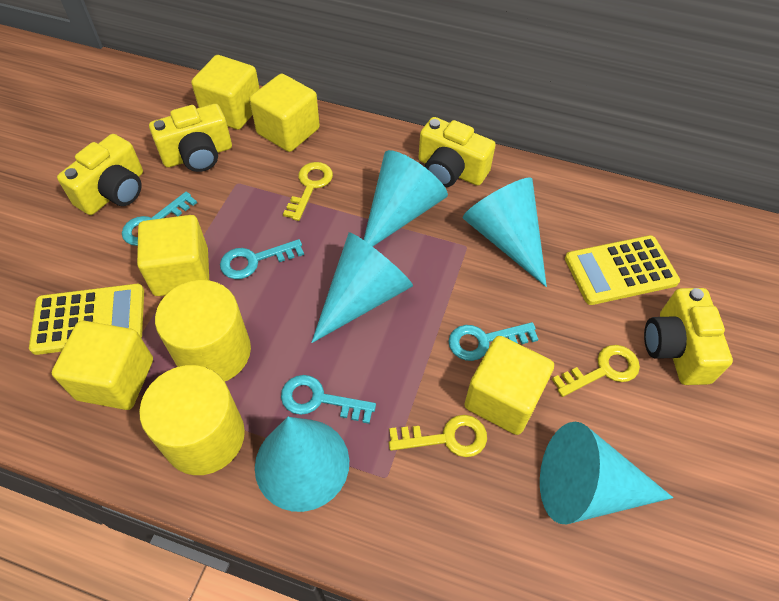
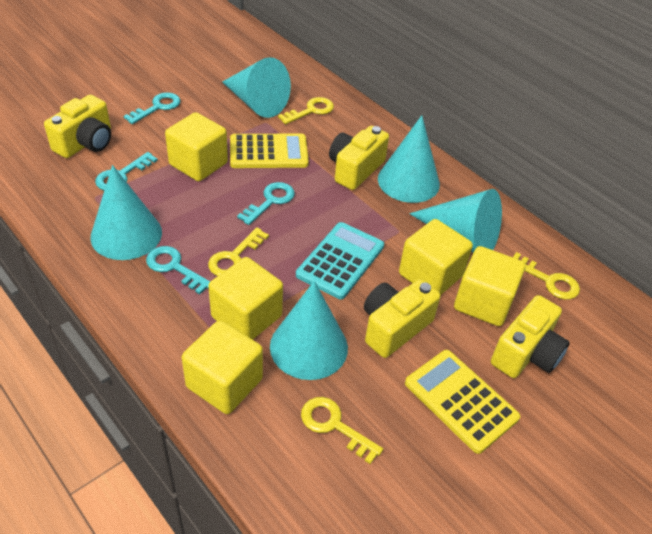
turquoise calculator: none = 0 -> [296,222,384,299] = 1
yellow cylinder: [139,365,245,475] [155,280,251,381] = 2 -> none = 0
yellow key: [283,162,333,221] [389,415,487,457] [552,345,640,397] = 3 -> [208,227,269,276] [278,97,334,124] [301,397,383,464] [513,252,580,300] = 4

